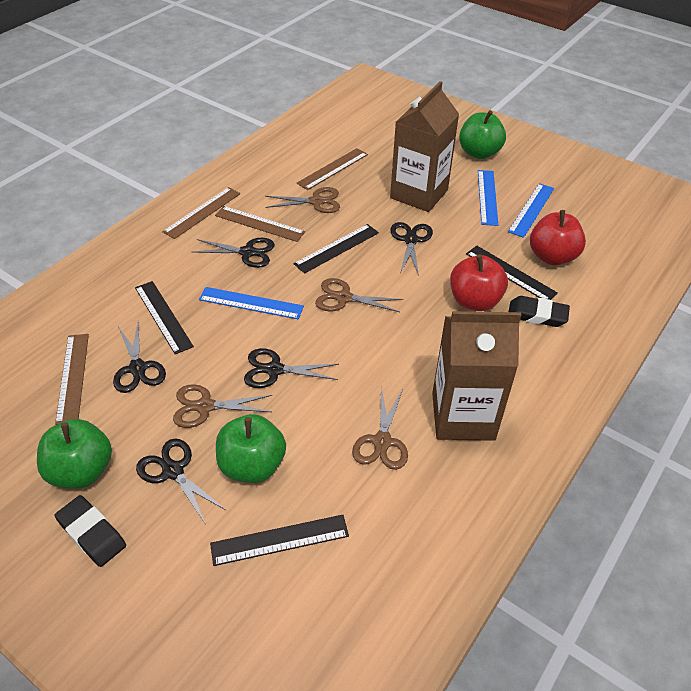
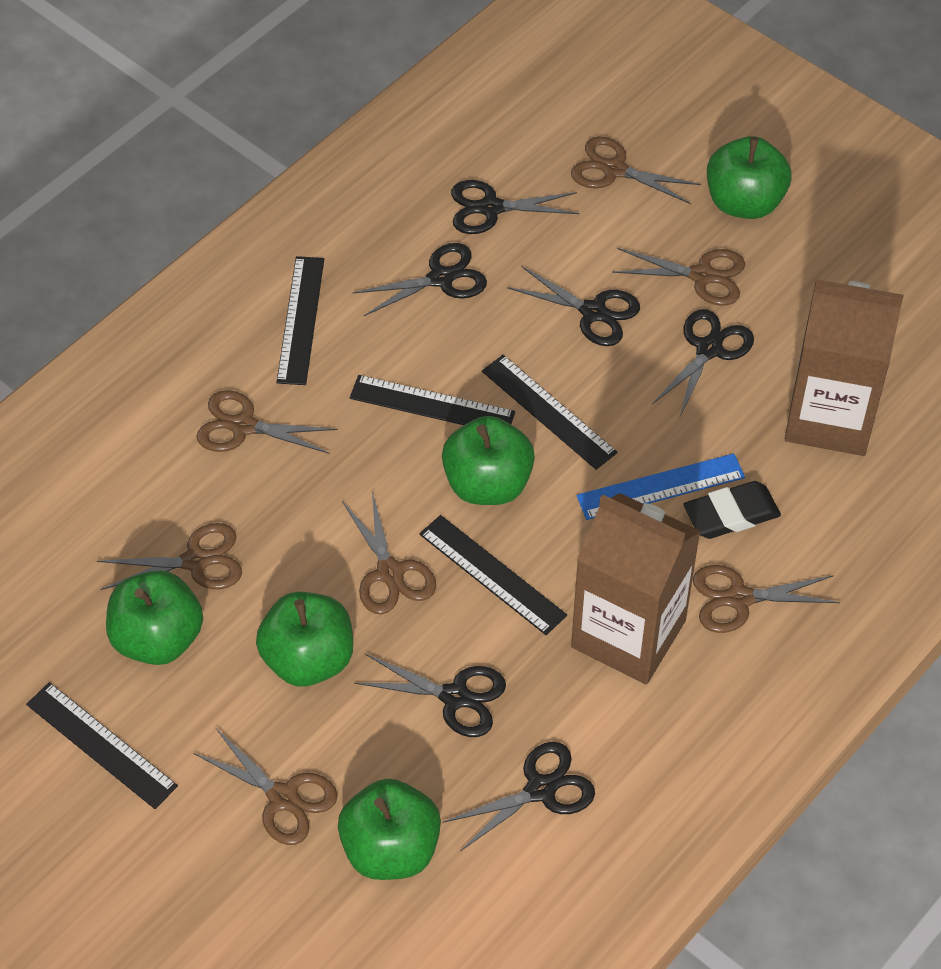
black eraser: [55,495,126,567] [509,296,570,327] = 2 -> [684,481,781,539] = 1
black ruler: [135,281,194,354] [210,515,349,566] [294,224,379,273] [466,246,558,300] = 4 -> [26,682,178,809] [276,256,324,385] [350,375,515,425] [419,515,567,635] [482,355,618,470] = 5
black scissors: [113,323,166,393] [136,439,227,525] [193,238,275,268] [244,348,339,388] [390,222,433,276] = 5 -> [353,243,487,316] [354,654,506,737] [443,742,595,851] [451,180,579,234] [507,266,640,346] [652,309,754,417] = 6
blue ruler: [199,287,304,319] [478,170,498,226] [508,183,554,238] = 3 -> [576,453,745,520] = 1
brown ruler: [55,334,89,425] [163,187,240,239] [215,206,305,242] [297,148,368,190] = 4 -> none = 0
brown scissors: [173,384,273,428] [265,187,340,213] [315,278,403,312] [352,386,408,470] = 4 -> [97,523,242,590] [193,728,338,845] [196,390,338,454] [342,492,436,614] [571,136,701,204] [612,248,745,306] [693,565,840,633] = 7
green apple: [37,419,112,489] [216,414,286,483] [459,110,506,159] = 3 -> [106,570,203,665] [256,592,353,687] [338,779,441,880] [442,416,535,505] [707,136,791,219] = 5
red apple: [450,254,508,311] [530,210,586,265] = 2 -> none = 0

